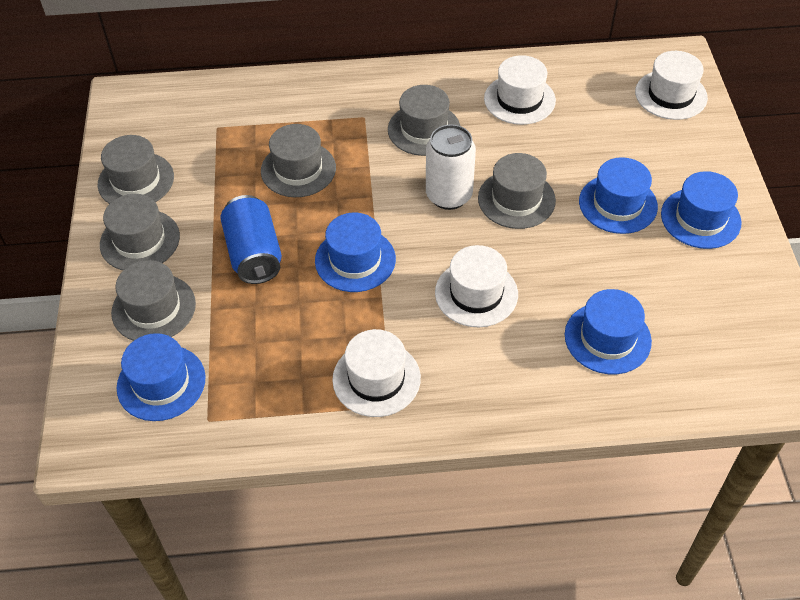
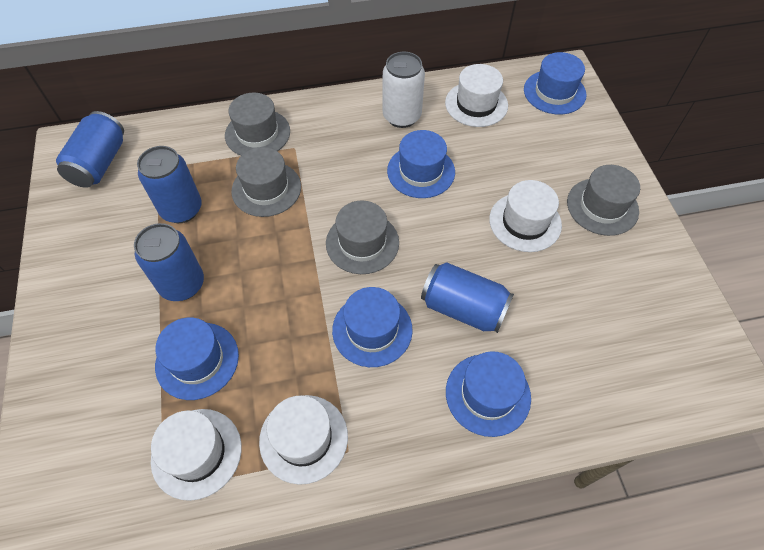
blue can: [220,195,282,284] = 1 -> [56,111,124,188] [134,223,204,301] [137,146,202,223] [421,262,514,333] = 4
grey hat: [98,135,174,204] [100,194,180,270] [111,260,196,341] [261,124,336,197] [388,85,460,156] [478,153,556,229] = 6 -> [225,93,290,156] [231,147,301,217] [326,200,399,274] [567,165,640,236] = 4

